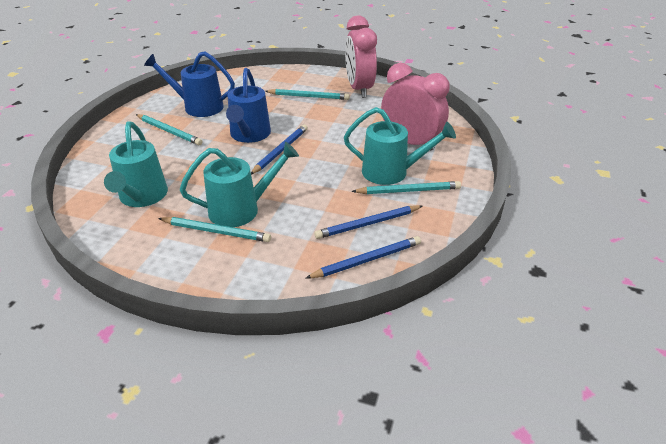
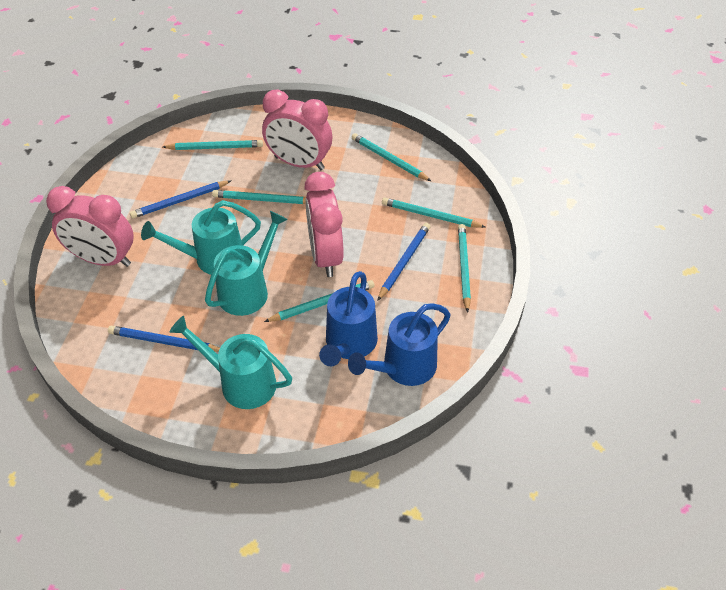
pink clock: [345,16,377,98] [381,63,450,151] = 2 -> [46,186,134,267] [262,90,332,170] [304,172,344,277] = 3
turquoise pencil: [136,114,203,145] [158,217,271,242] [265,89,350,100] [351,181,461,194] = 4 -> [163,140,263,150] [212,190,306,204] [264,280,375,322] [352,133,431,181] [382,197,485,228] [458,224,471,313] = 6

